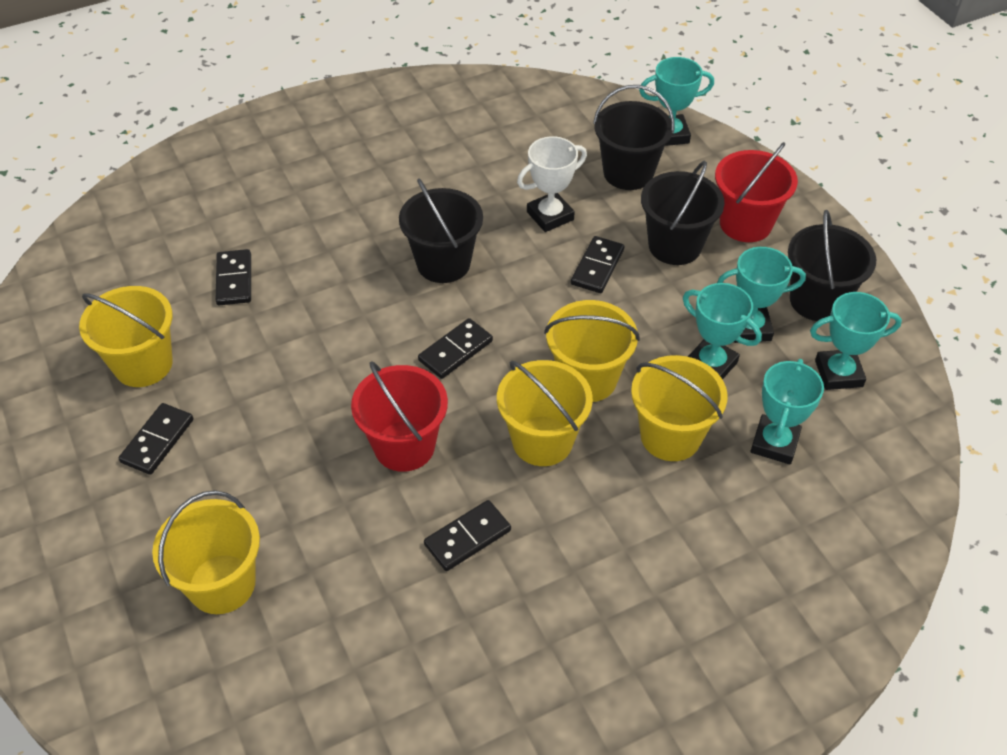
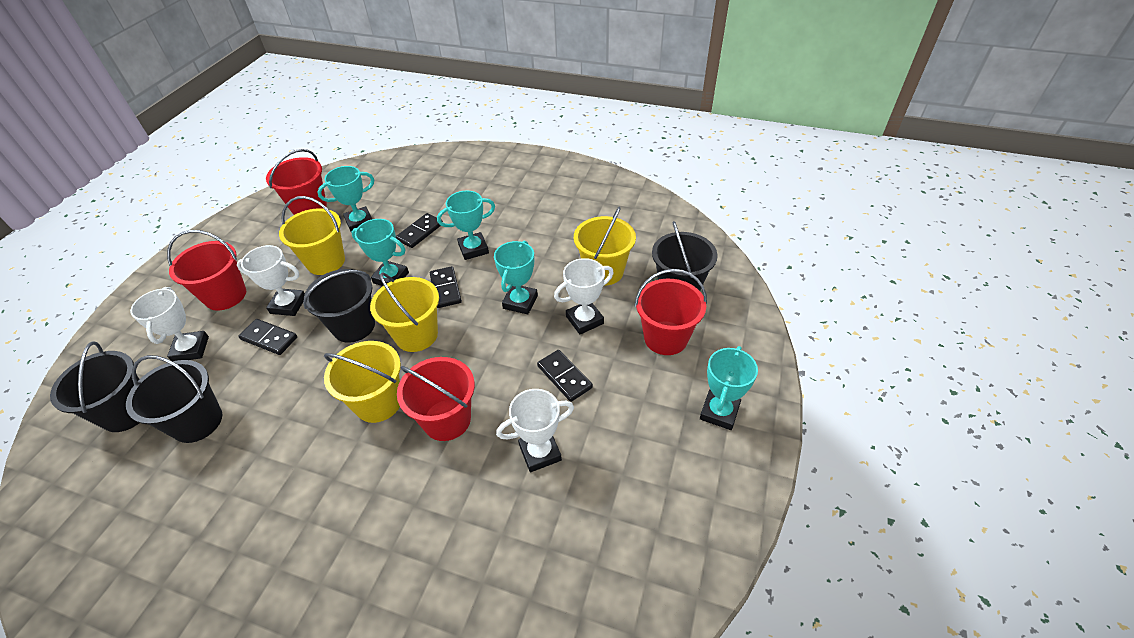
black domino: [119,403,193,475] [216,249,251,305] [418,318,493,379] [424,500,511,571] [571,236,624,293] = 5 -> [238,319,297,355] [396,213,443,248] [430,266,462,308] [537,350,593,402] = 4
red bucket: [351,361,448,472] [715,142,798,242] = 2 -> [167,230,246,311] [266,149,327,215] [397,357,475,441] [635,269,707,355] = 4
white trophy: [517,136,587,232] = 1 -> [130,287,209,361] [237,245,305,316] [496,389,574,472] [554,258,614,334] = 4
yellow bucket: [79,286,173,387] [152,490,260,614] [497,360,593,466] [544,300,640,402] [631,355,728,461] = 5 -> [279,196,345,275] [324,341,401,423] [370,272,439,352] [574,207,636,286] = 4

